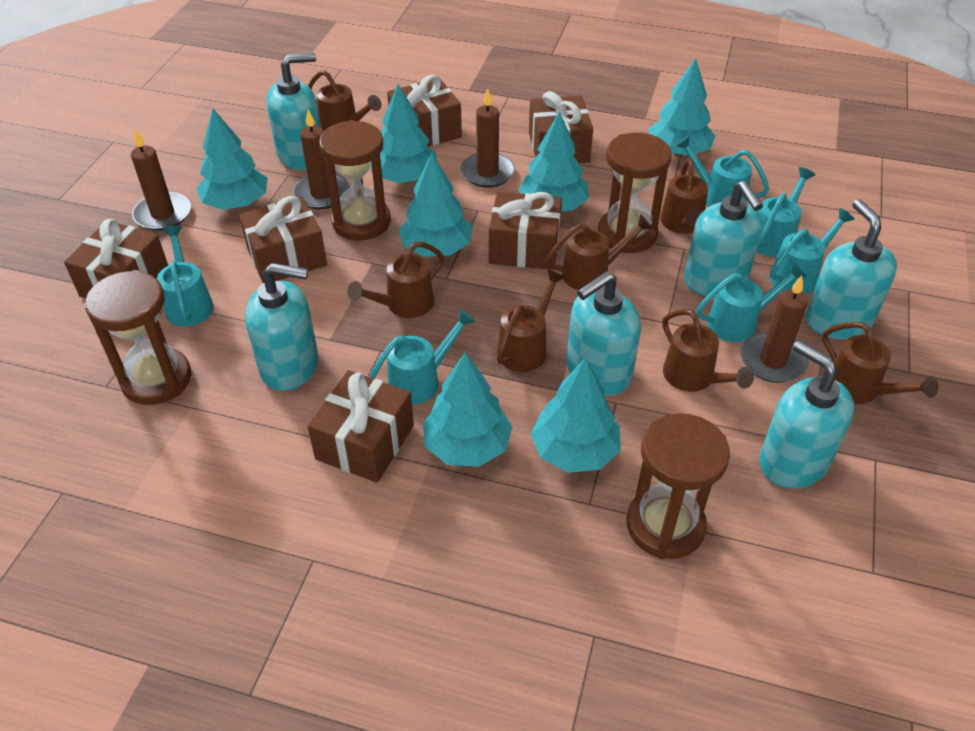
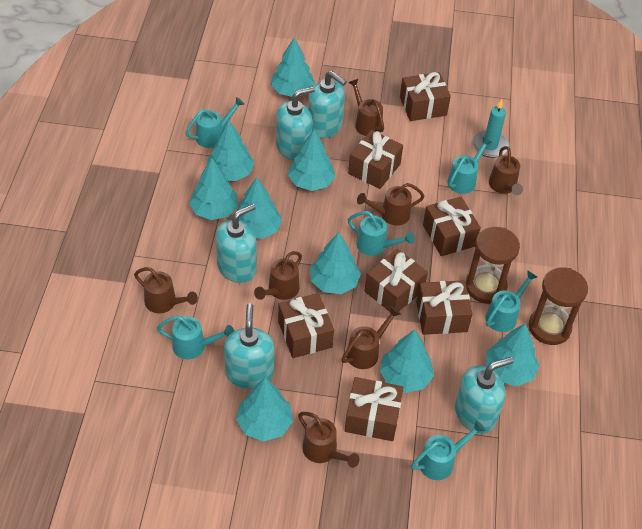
brown candle: [131,129,191,231] [293,109,349,209] [460,88,515,188] [740,275,809,383] = 4 -> none = 0
brown gift: [64,219,168,298] [239,196,327,283] [308,370,414,483] [387,75,462,147] [489,192,562,270] [529,91,593,163] = 6 -> [278,293,334,358] [345,377,403,441] [348,130,403,189] [365,249,428,313] [400,72,451,121] [416,280,473,335] [423,197,481,256] = 7
brown hourglass: [84,270,191,405] [319,120,391,241] [598,132,672,253] [627,413,730,559] = 4 -> [466,227,520,304] [529,267,588,345] = 2
turquoise candle: none = 0 -> [472,99,509,158] = 1
turquoise soap dispenser: [245,263,318,391] [267,53,321,170] [567,272,641,396] [684,181,763,297] [759,340,854,489] [806,199,897,339] = 6 -> [216,204,257,283] [224,303,274,389] [276,86,315,161] [308,71,347,138] [455,357,514,434] = 5
turquoise tree: [196,109,268,210] [380,84,437,183] [399,153,473,257] [423,353,512,467] [518,111,589,212] [530,357,621,473] [649,58,715,156] = 7 -> [189,158,238,220] [207,120,254,181] [233,177,282,239] [236,378,293,441] [271,38,315,97] [288,130,336,191] [310,232,361,294] [379,330,434,393] [486,323,539,386] = 9

